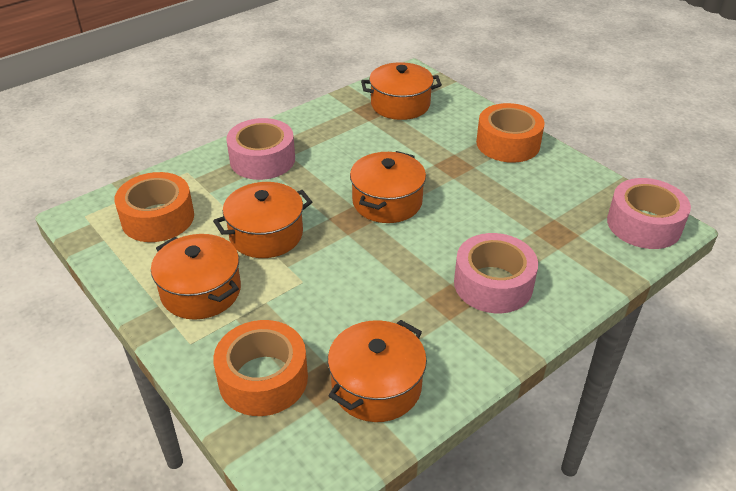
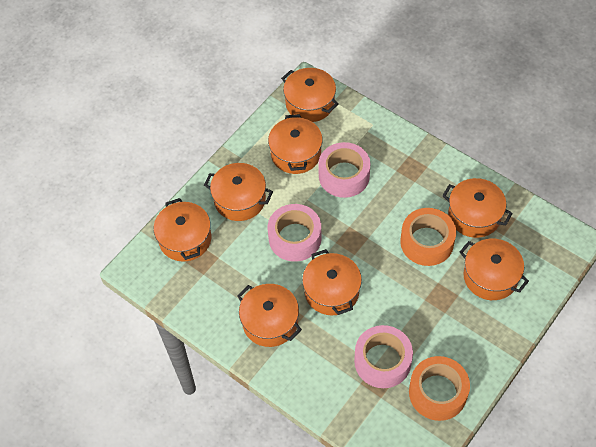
orange pot: [151,234,241,320] [213,182,312,258] [328,320,427,422] [350,151,426,223] [361,62,442,120] = 5 -> [154,198,211,262] [204,163,273,221] [237,284,302,347] [268,114,323,174] [281,68,339,122] [302,249,362,316] [442,178,513,238] [460,239,529,300] = 8
orange tape: [114,172,194,242] [213,320,308,416] [476,103,545,163] = 3 -> [400,208,456,266] [409,356,470,421] = 2

